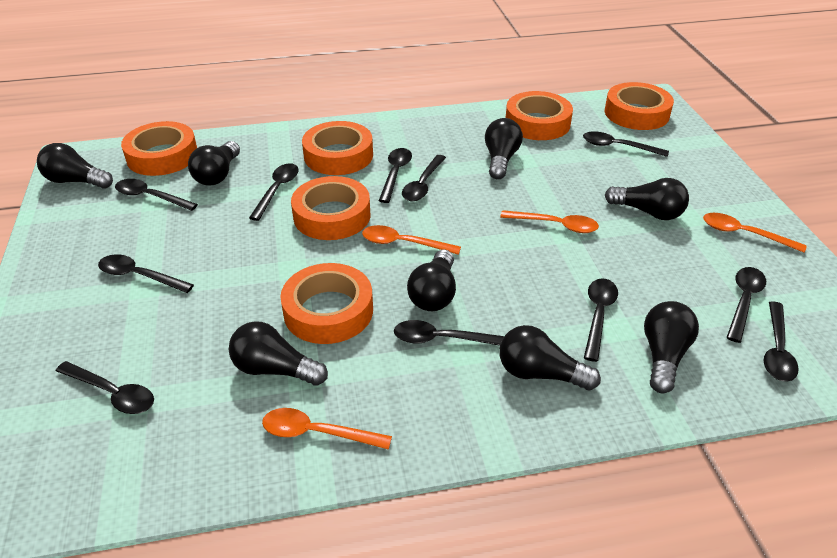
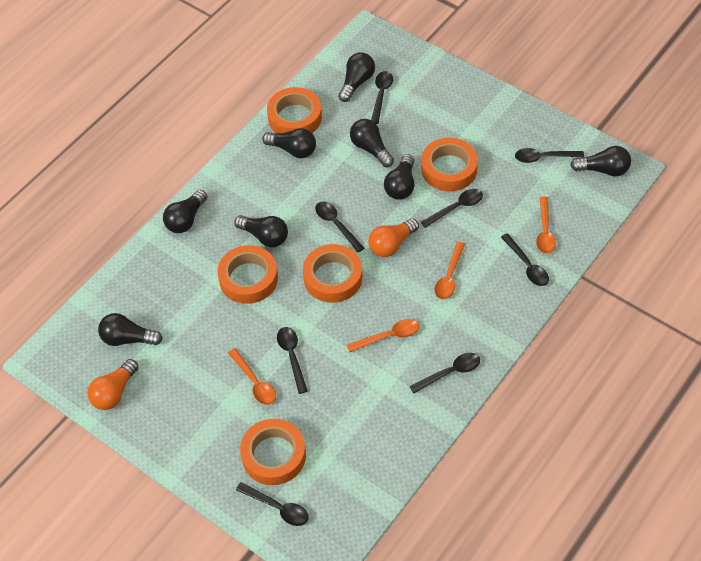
black spoon: [56,361,154,414] [98,254,194,293] [115,179,198,211] [249,163,299,221] [379,148,412,203] [394,320,504,346] [402,155,446,201] [583,131,669,157] [584,278,618,362] [726,267,766,343] [764,301,799,382] = 11 -> [236,482,309,526] [277,327,308,394] [315,201,364,252] [371,71,393,124] [409,353,480,393] [421,189,483,228] [501,233,549,286] [515,148,584,163] = 8
orange light bulb: none = 0 -> [87,359,139,410] [368,218,419,257] = 2
orange tape: [121,121,197,176] [280,263,373,344] [291,176,371,240] [302,121,373,175] [506,91,573,140] [605,82,674,130] = 6 -> [217,245,278,304] [240,419,306,485] [267,87,322,134] [303,244,362,303] [421,138,478,191] = 5

